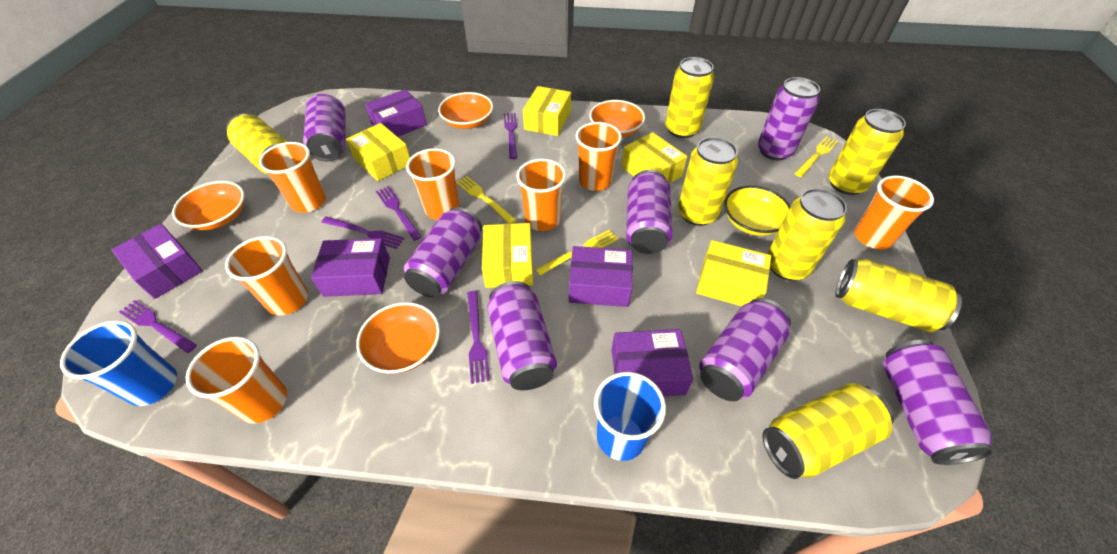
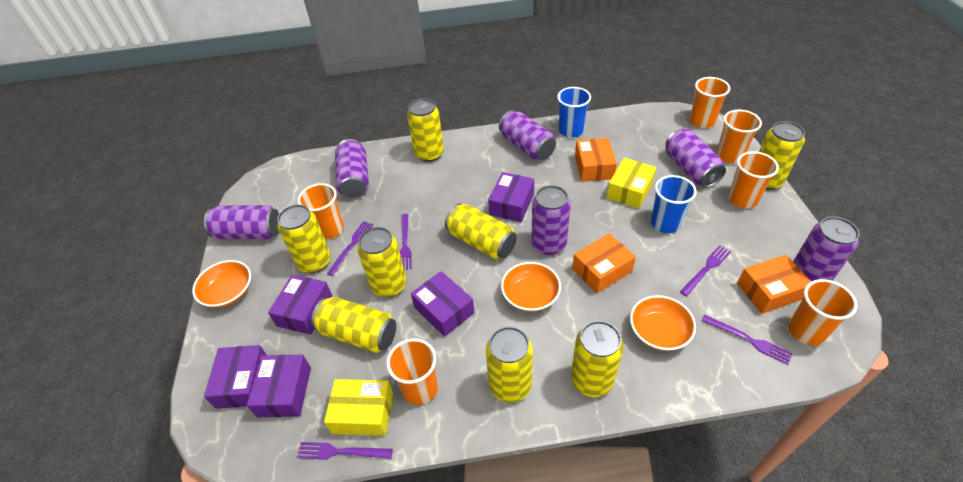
orange bowl: [172,181,245,230] [356,302,440,373] [438,92,493,129] [589,100,645,137] = 4 -> [192,260,251,308] [501,262,561,312] [630,295,696,351] = 3
orange box: none = 0 -> [572,233,636,293] [575,138,617,182] [737,254,811,314] = 3
orange cup: [186,337,287,424] [225,236,308,315] [259,142,326,213] [406,148,460,220] [516,159,566,231] [576,122,622,191] [854,176,934,250] = 7 -> [298,183,344,239] [387,338,438,405] [690,77,730,128] [716,110,762,163] [728,151,779,208] [789,279,857,345] = 6
purple can: [303,94,345,161] [404,207,482,297] [487,281,557,390] [626,170,672,254] [699,298,791,401] [758,77,820,160] [883,340,994,465] = 7 -> [204,205,279,239] [335,139,369,198] [499,110,556,160] [531,185,571,255] [665,129,726,188] [793,217,859,282] = 6
yellow bowl: [724,186,791,236] = 1 -> none = 0
yellow box: [346,123,410,181] [482,223,533,288] [523,86,571,136] [621,132,687,184] [696,240,771,306] = 5 -> [324,379,393,436] [607,158,656,209] = 2
yellow can: [226,114,288,174] [665,57,714,138] [678,137,738,226] [763,383,894,479] [767,188,847,280] [829,109,906,195] [835,259,962,332] = 7 -> [277,204,331,273] [311,297,396,353] [357,227,407,297] [407,98,444,162] [445,203,517,259] [486,327,533,403] [571,321,624,397] [759,121,805,190] = 8
yellow fork: [456,176,516,224] [535,230,618,276] [794,136,839,177] = 3 -> none = 0

